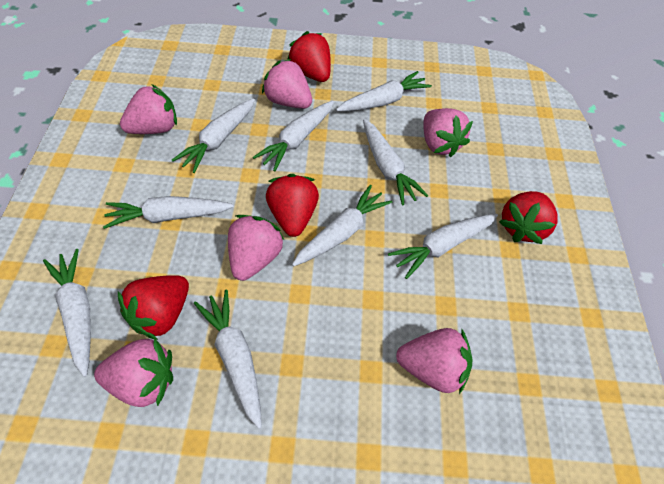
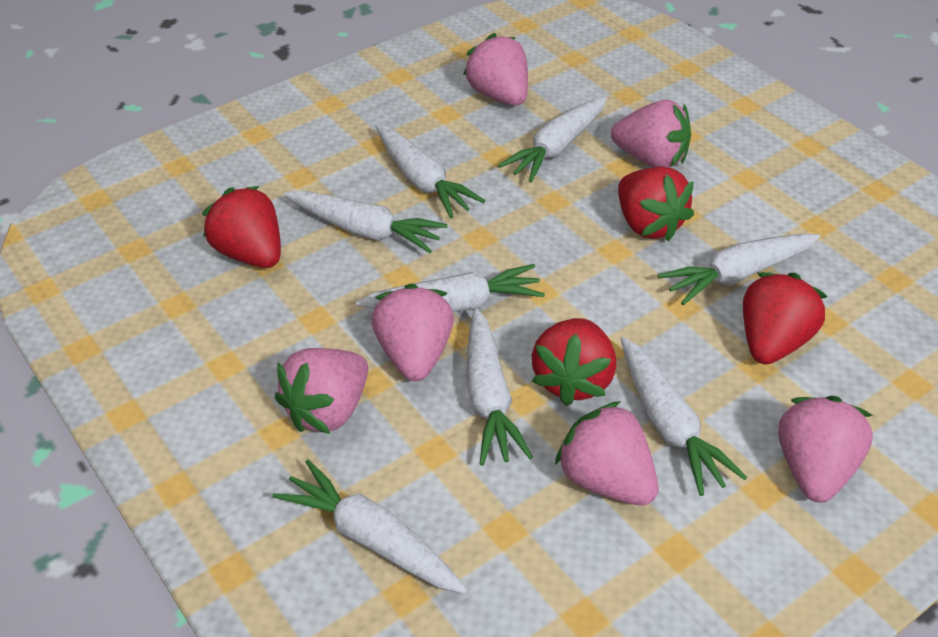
white carrot: [43,249,91,377] [103,196,234,229] [172,98,255,173] [194,290,262,429] [253,101,334,171] [292,185,393,266] [336,71,432,111] [363,119,428,205] [388,214,498,279] = 9 -> [273,460,467,594] [284,191,448,253] [356,264,545,312] [375,124,485,218] [466,308,533,466] [498,96,607,182] [621,337,747,496] [658,234,820,305] = 8

